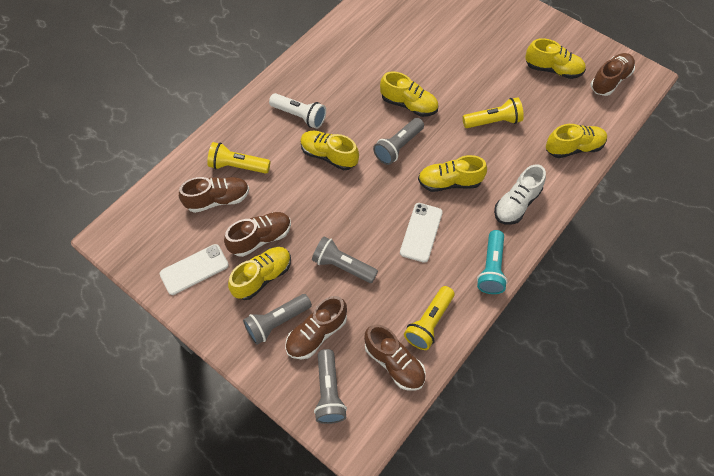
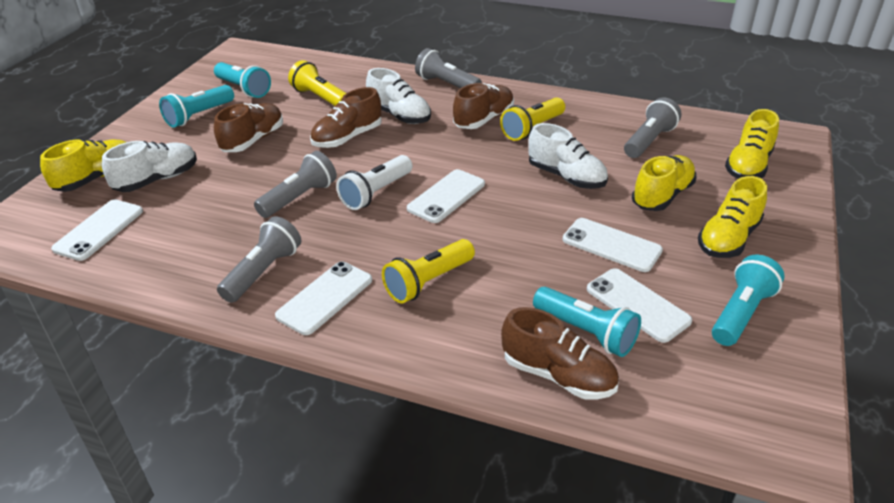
brown shoe: [179,177,249,213] [224,212,291,257] [285,296,347,359] [364,324,426,391] [591,53,635,96] = 5 -> [214,103,283,152] [310,87,382,148] [453,83,514,129] [501,307,619,400] = 4
turquoise flashlight: [477,230,508,294] = 1 -> [159,85,234,128] [214,62,271,98] [533,287,641,357] [712,255,785,346] = 4
white phone: [160,244,229,295] [400,203,443,263] = 2 -> [51,199,143,261] [275,261,372,335] [407,169,485,223] [563,218,663,272] [587,268,692,343] = 5
white shoe: [494,164,546,225] = 1 -> [102,141,197,192] [366,68,431,124] [528,123,608,189] = 3
yellow shoe: [228,247,291,300] [300,131,359,170] [380,71,438,117] [418,155,487,192] [525,38,586,79] [546,124,607,158] = 6 -> [40,140,126,192] [632,155,697,211] [698,176,767,258] [725,109,779,179] = 4

